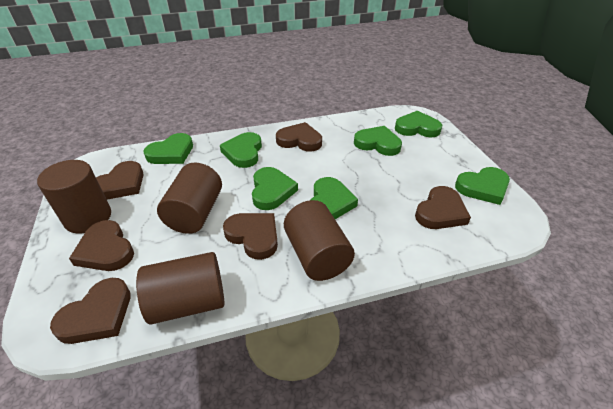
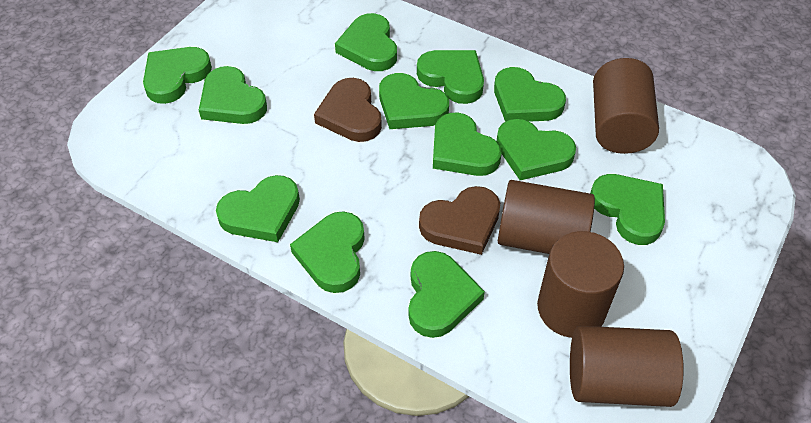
brown heart: [50,278,131,344] [69,220,134,271] [96,161,144,200] [223,213,278,260] [276,122,322,152] [415,186,471,229] = 6 -> [314,78,382,142] [419,186,500,255] = 2
green heart: [143,133,193,164] [220,132,262,168] [252,167,298,210] [311,177,358,219] [354,126,402,156] [395,111,442,137] [455,167,510,205] = 7 -> [143,47,212,104] [199,66,267,124] [216,175,300,242] [290,211,365,293] [335,13,397,71] [379,73,449,129] [409,251,485,338] [417,50,484,104] [433,112,502,176] [494,67,566,122] [497,119,576,180] [590,174,665,245] = 12

